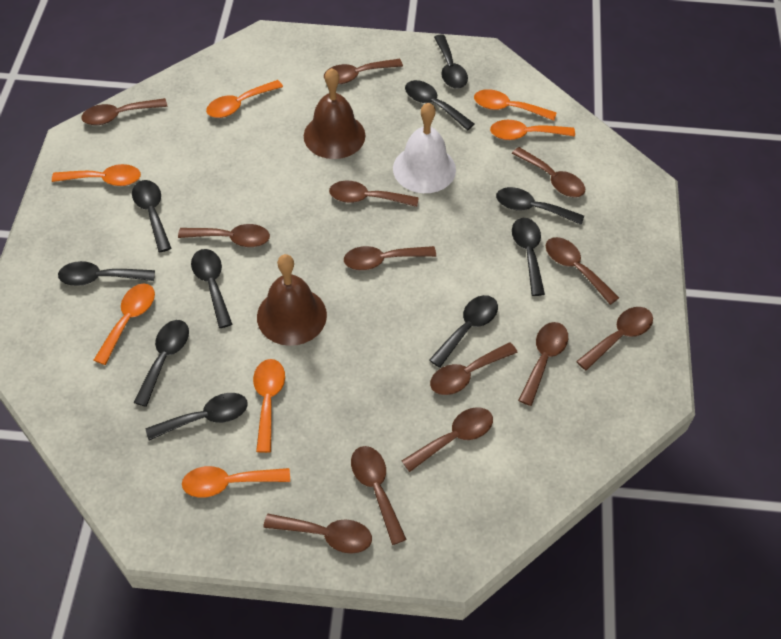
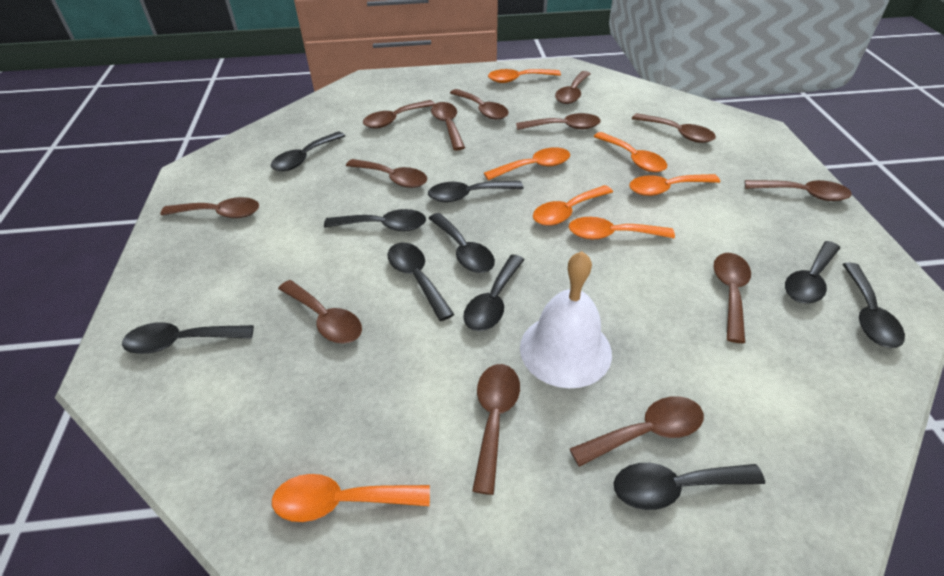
brown bell: [257,254,327,346] [304,68,365,159] = 2 -> none = 0

